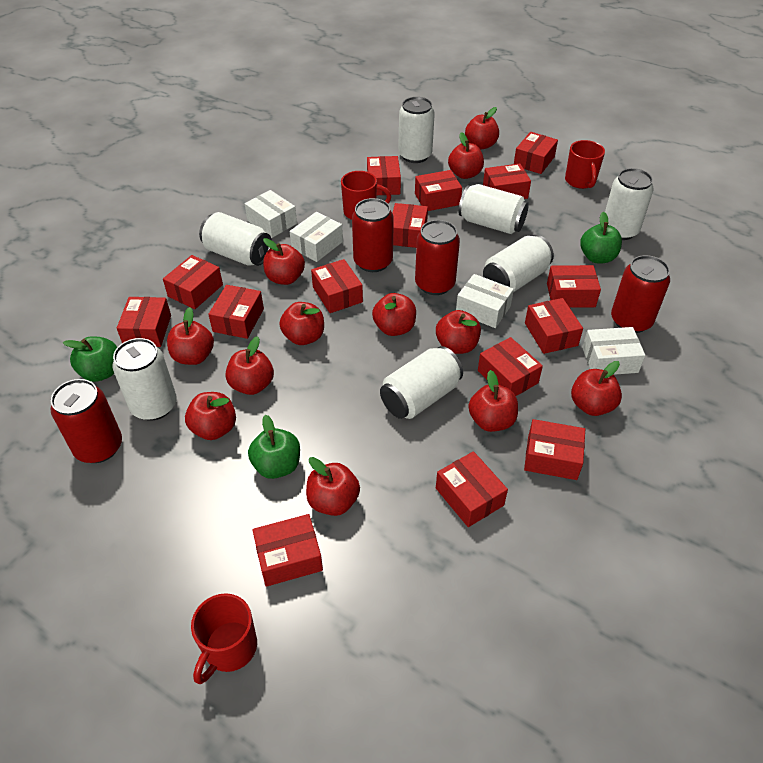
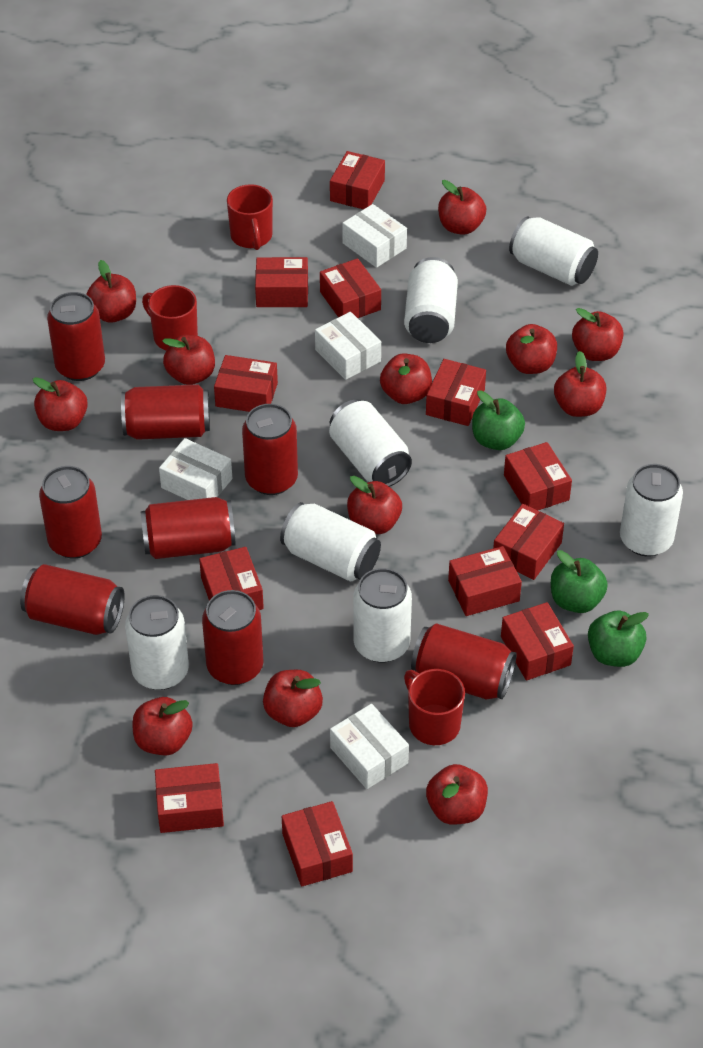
red box: [117,297,171,347] [163,255,223,309] [208,285,264,339] [252,514,323,587] [311,259,363,313] [367,156,401,195] [392,203,428,248] [415,170,462,211] [436,451,508,527] [478,337,543,396] [483,163,531,199] [514,132,558,174] [524,419,585,480] [525,298,583,354] [547,265,601,308] = 15 -> [155,763,224,833] [199,547,264,610] [214,355,278,412] [255,257,308,307] [282,801,353,887] [320,258,381,318] [330,151,385,209] [426,359,486,426] [448,546,522,616] [493,504,564,580] [501,602,574,680] [504,442,572,510] = 12
red can: [50,379,122,463] [352,198,394,272] [415,220,460,295] [611,255,670,333] = 4 -> [20,564,125,635] [39,466,102,559] [47,292,105,381] [121,384,210,440] [141,497,236,559] [202,590,264,685] [242,404,298,495] [411,623,517,700] = 8

